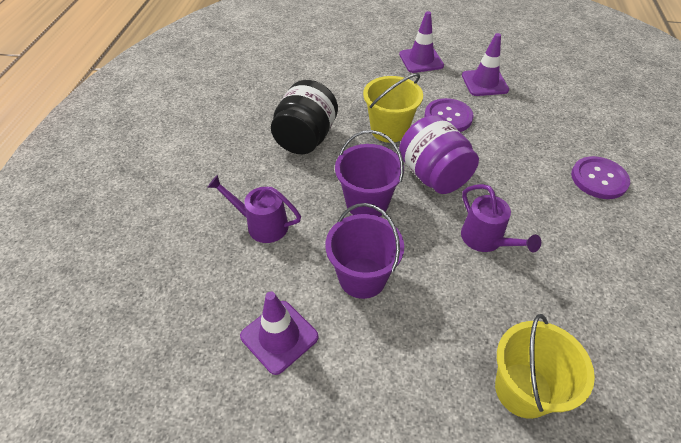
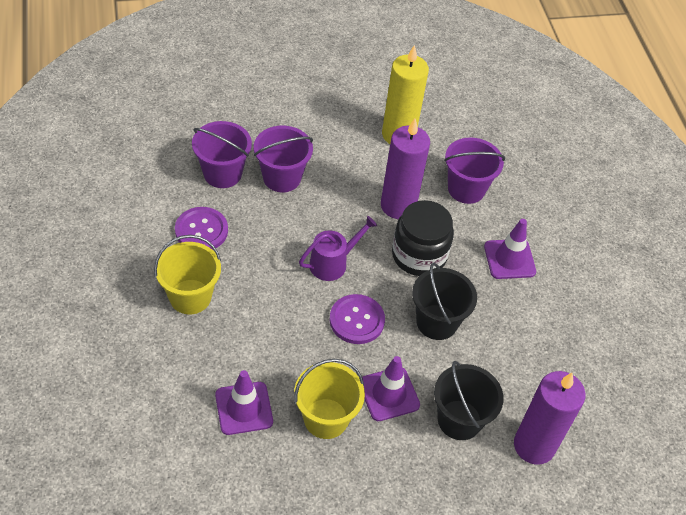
black bucket: none = 0 -> [412,263,477,340] [434,361,504,440] = 2
purple bucket: [325,203,404,299] [335,130,404,217] = 2 -> [192,121,252,188] [254,126,313,192] [444,137,505,204] = 3
purple candle: none = 0 -> [381,119,430,219] [514,371,586,465] = 2
purple jar: [399,115,479,194] = 1 -> none = 0
purple watering can: [207,175,301,243] [461,184,541,252] = 2 -> [299,216,377,281] = 1
yellow candle: none = 0 -> [382,45,429,144] = 1

